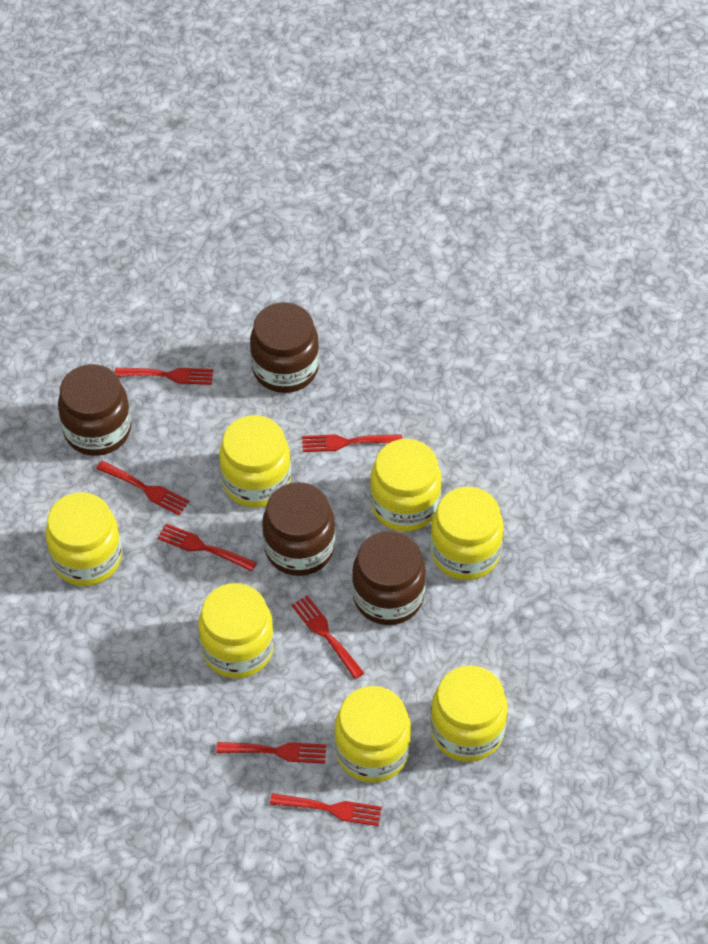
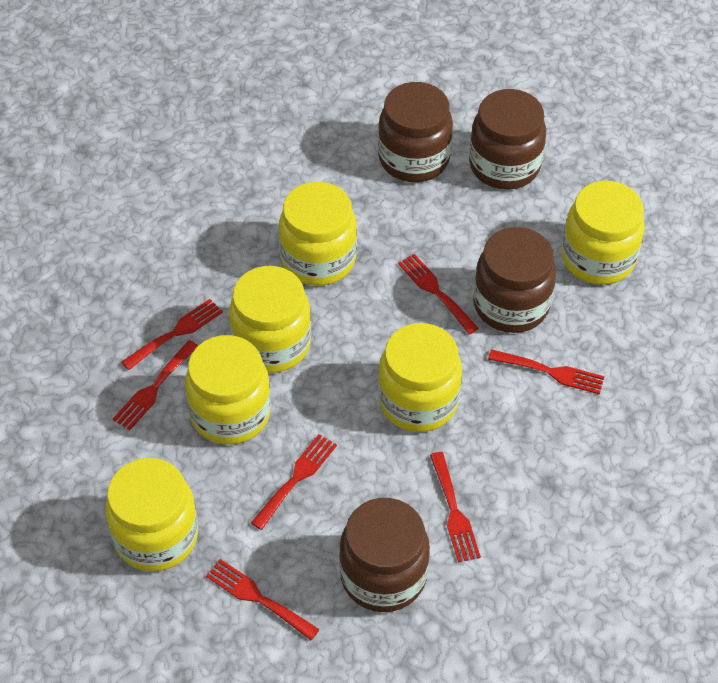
yellow jar: [46,492,122,586] [198,583,274,678] [219,415,291,508] [334,686,411,783] [370,439,442,532] [430,487,504,580] [430,665,508,762] = 7 -> [105,458,198,572] [185,335,271,445] [229,266,311,373] [279,182,357,286] [378,323,462,432] [561,181,645,285] = 6

